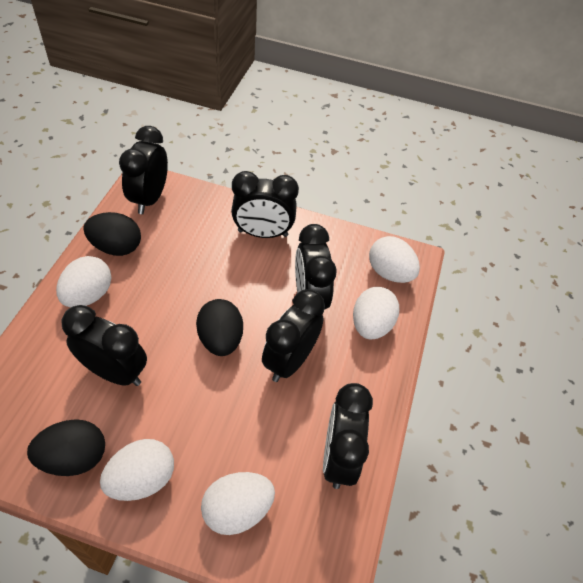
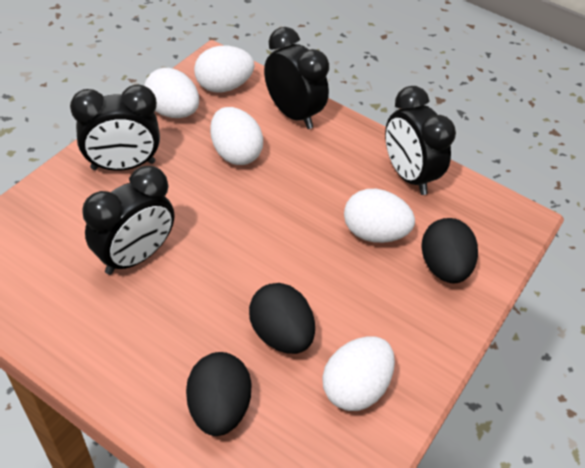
black clock: [61,305,147,386] [119,126,168,214] [231,171,299,238] [262,289,325,382] [295,224,337,310] [323,383,373,489] = 6 -> [70,84,160,171] [82,166,174,275] [264,27,329,129] [385,86,456,195] = 4

